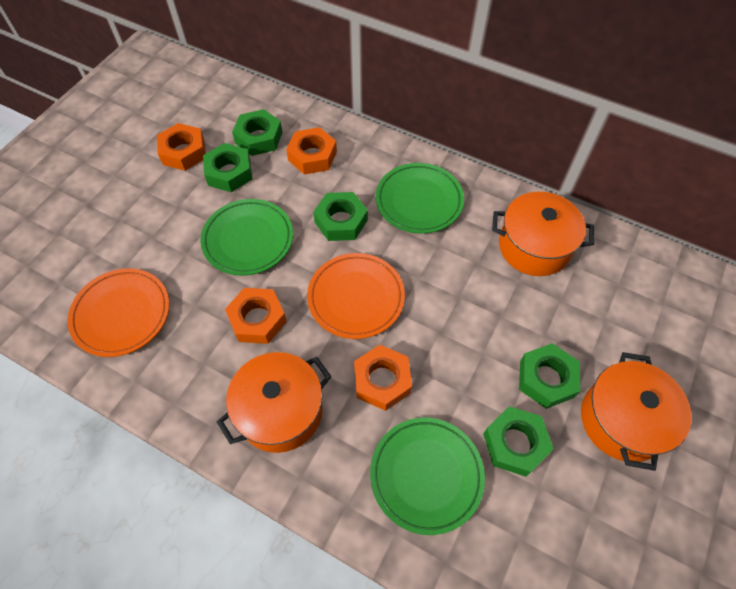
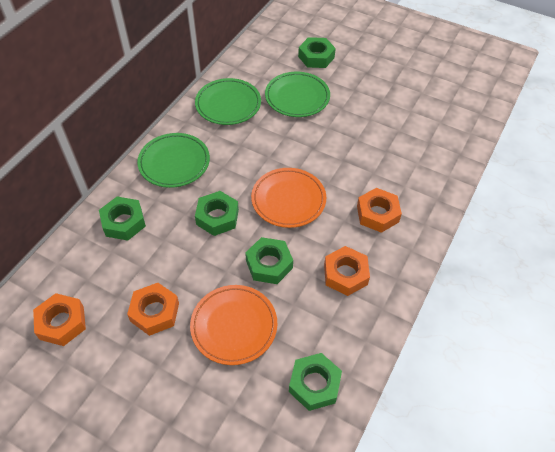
orange pot: [217,352,332,453] [492,192,594,276] [581,352,692,471] = 3 -> none = 0

